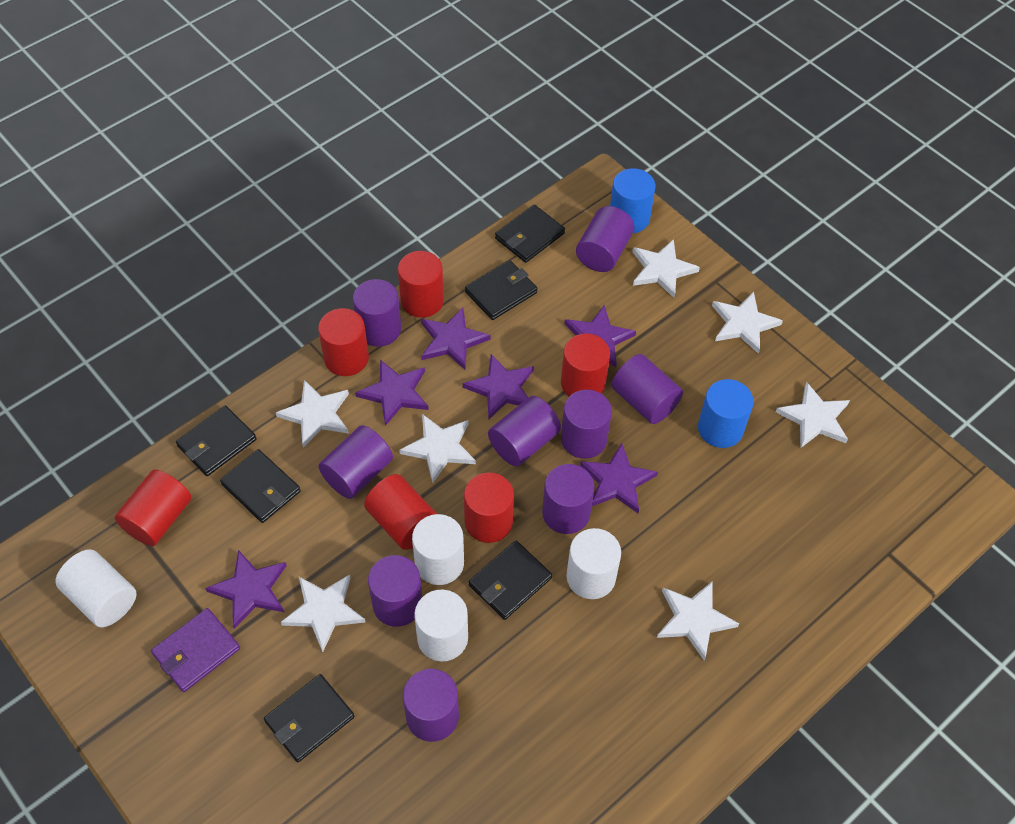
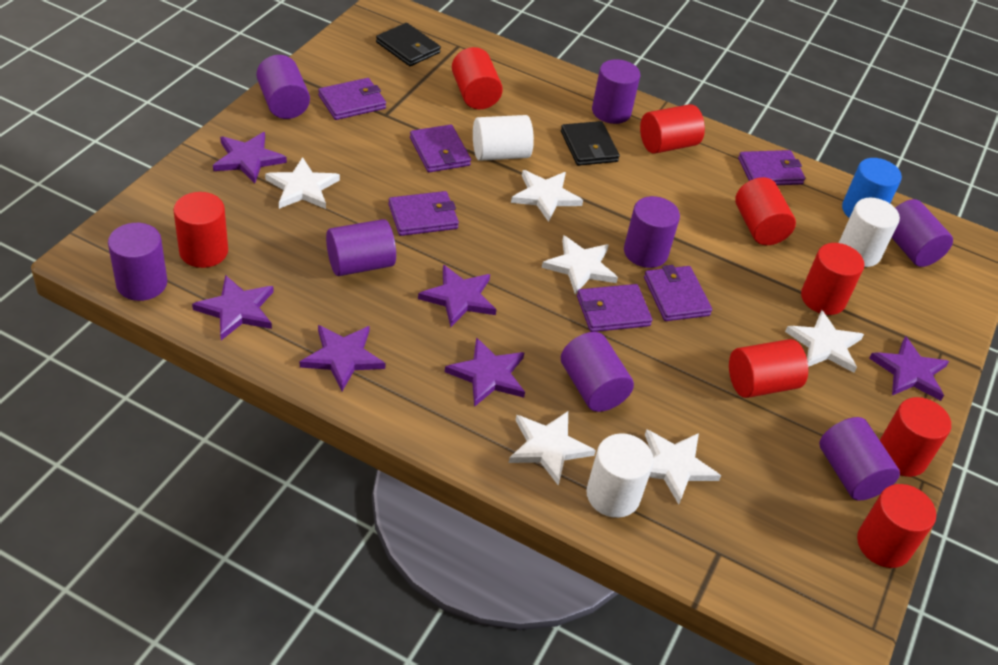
black wallet: [176,405,256,476] [220,449,301,523] [264,674,354,762] [465,260,538,320] [469,540,552,620] [495,204,565,263] = 6 -> [376,23,441,66] [561,121,620,166] = 2
blue cylinder: [610,168,655,233] [698,379,754,448] = 2 -> [842,158,902,218] = 1
purple cylinder: [318,425,393,499] [353,279,401,347] [368,555,422,627] [403,669,459,742] [488,396,561,466] [542,464,594,534] [561,390,612,459] [576,206,634,272] [612,354,683,424] = 9 -> [108,223,167,301] [256,55,310,119] [326,219,396,276] [561,332,634,412] [592,59,640,124] [624,196,680,268] [819,417,900,501] [892,199,953,267] = 8
purple wallet: [151,608,240,692] = 1 -> [318,78,386,120] [388,191,459,236] [410,125,471,172] [577,284,652,332] [644,265,712,321] [738,150,805,185] = 6
red cylinder: [115,469,191,546] [318,308,369,376] [364,474,437,550] [398,251,444,318] [464,472,514,543] [561,333,610,396] = 6 -> [173,192,228,268] [452,47,503,109] [640,104,705,154] [729,339,808,398] [735,177,796,245] [801,243,864,315] [857,484,936,568] [880,397,951,477] = 8
white cylinder: [55,549,137,627] [412,514,464,585] [414,589,468,661] [566,528,621,599] = 4 -> [473,115,534,161] [586,433,654,518] [839,198,900,267] = 3
white star: [276,380,349,448] [281,575,365,652] [399,414,476,483] [633,239,700,298] [657,581,739,660] [712,292,783,354] [776,382,850,448] = 7 -> [265,157,340,209] [509,411,596,486] [511,170,583,222] [542,235,618,294] [645,429,721,504] [785,310,864,373] = 6

